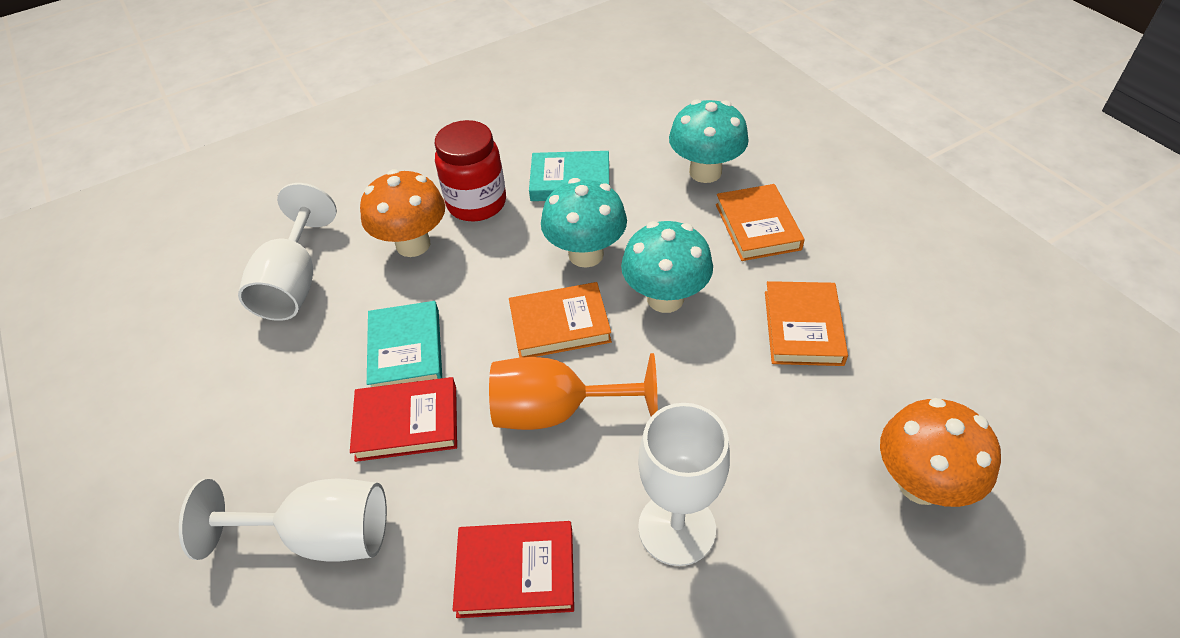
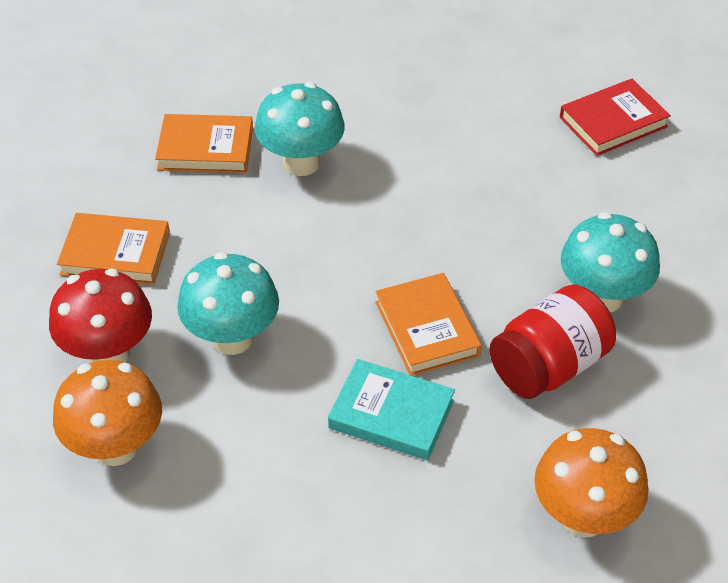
orange goblet: [489,353,658,430] = 1 -> none = 0
red book: [350,377,457,462] [453,521,574,618] = 2 -> [560,78,671,156] = 1
red mushroom: none = 0 -> [49,268,152,363] = 1
turquoise book: [367,301,442,387] [529,151,609,201] = 2 -> [328,359,455,460] = 1
white goblet: [179,479,387,562] [238,183,337,321] [638,403,730,566] = 3 -> none = 0

